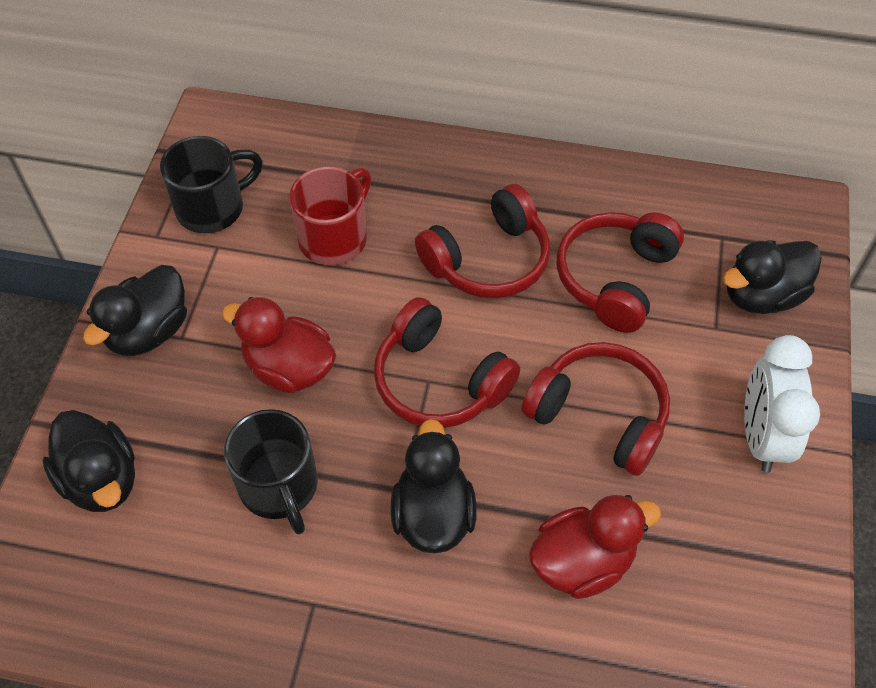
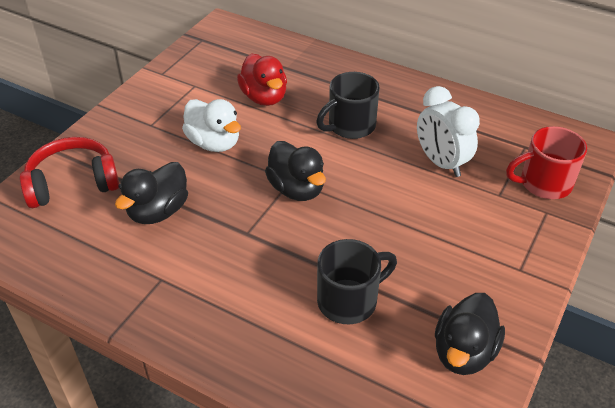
black duck: [42,410,135,512] [83,265,187,356] [390,419,477,554] [723,240,822,314] = 4 -> [115,162,188,224] [265,141,326,201] [435,293,505,375] = 3
red duck: [221,297,336,394] [529,495,661,599] = 2 -> [237,53,287,106] = 1
red headphones: [374,297,520,428] [415,184,550,298] [522,342,670,476] [557,212,684,333] = 4 -> [20,137,119,208] = 1
white duck: none = 0 -> [182,99,241,152] = 1

